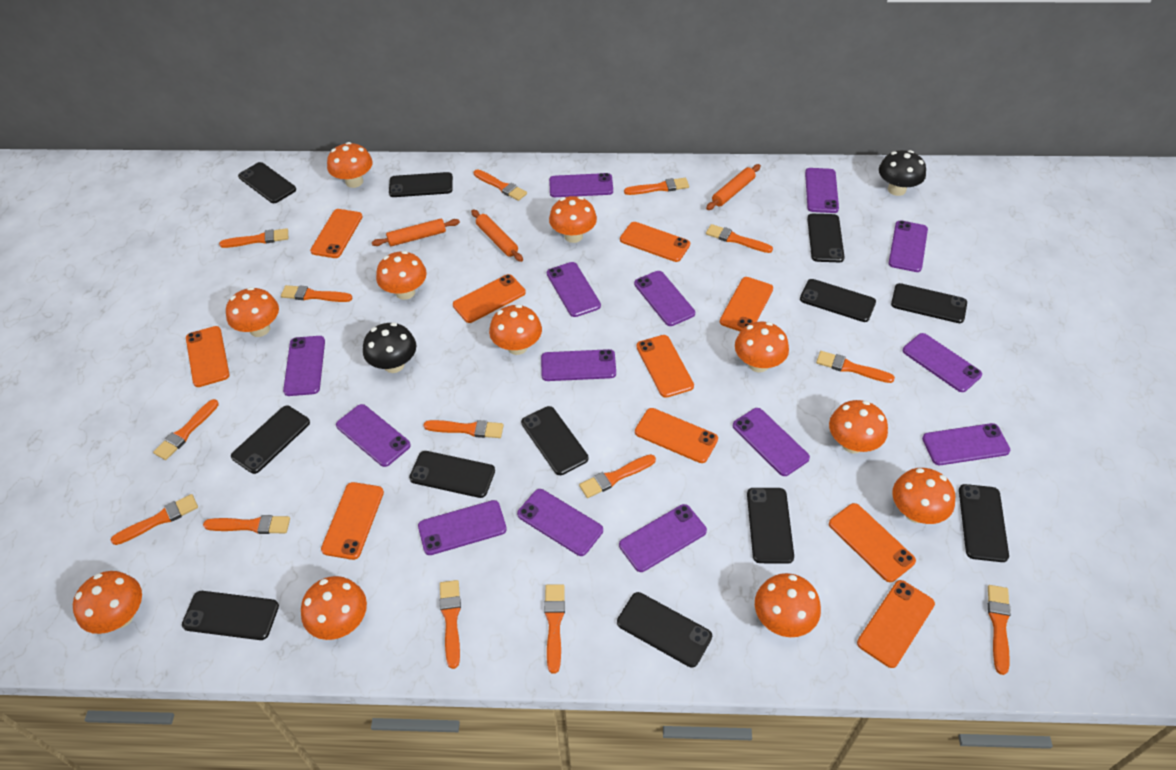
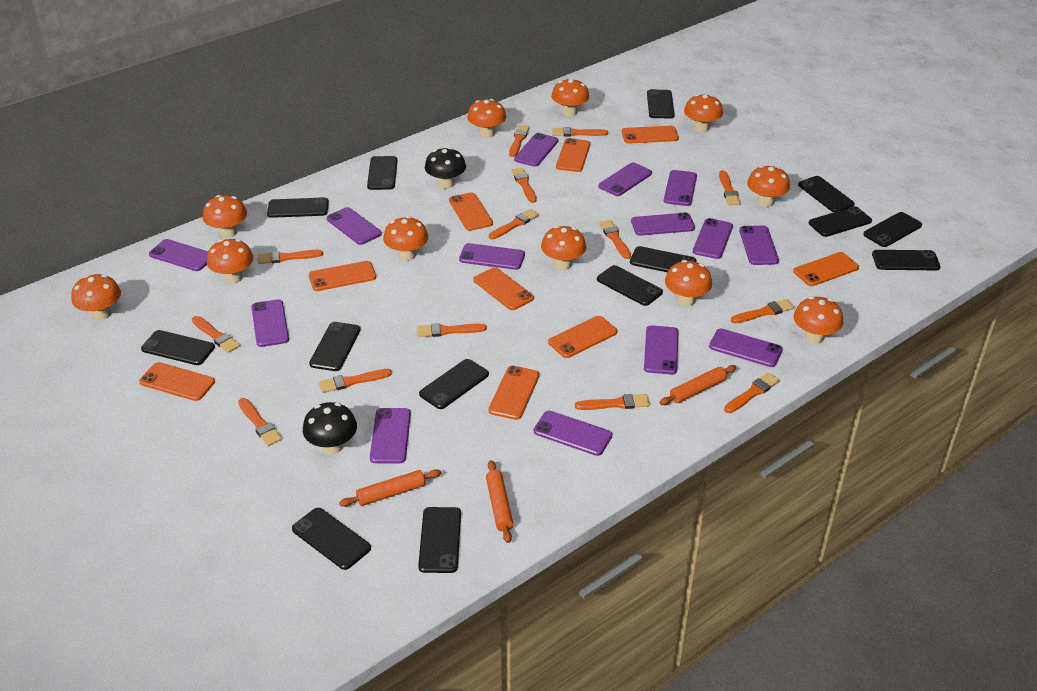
black phone: [182,591,279,640] [231,406,310,474] [238,162,296,203] [389,172,453,197] [409,451,495,498] [521,406,588,475] [617,592,712,667] [747,488,794,564] [800,279,876,322] [807,214,845,262] [891,283,967,323] [959,484,1009,562] = 12 -> [141,330,215,365] [267,197,329,218] [292,508,371,570] [309,322,360,371] [367,156,398,190] [418,507,461,573] [419,359,489,409] [597,265,663,306] [630,246,696,273] [647,89,675,118] [798,176,855,212] [809,206,872,237] [863,212,922,247] [872,250,941,270] = 14
orange phone: [186,326,230,387] [310,209,363,258] [321,482,384,560] [453,274,526,323] [620,222,690,262] [635,408,718,463] [636,335,694,398] [720,277,773,332] [829,503,916,582] [857,580,935,668] = 10 -> [139,362,215,401] [309,261,376,291] [449,192,493,231] [473,267,534,310] [488,366,540,420] [548,316,617,358] [556,138,590,172] [622,126,679,144] [793,252,859,286] = 9

